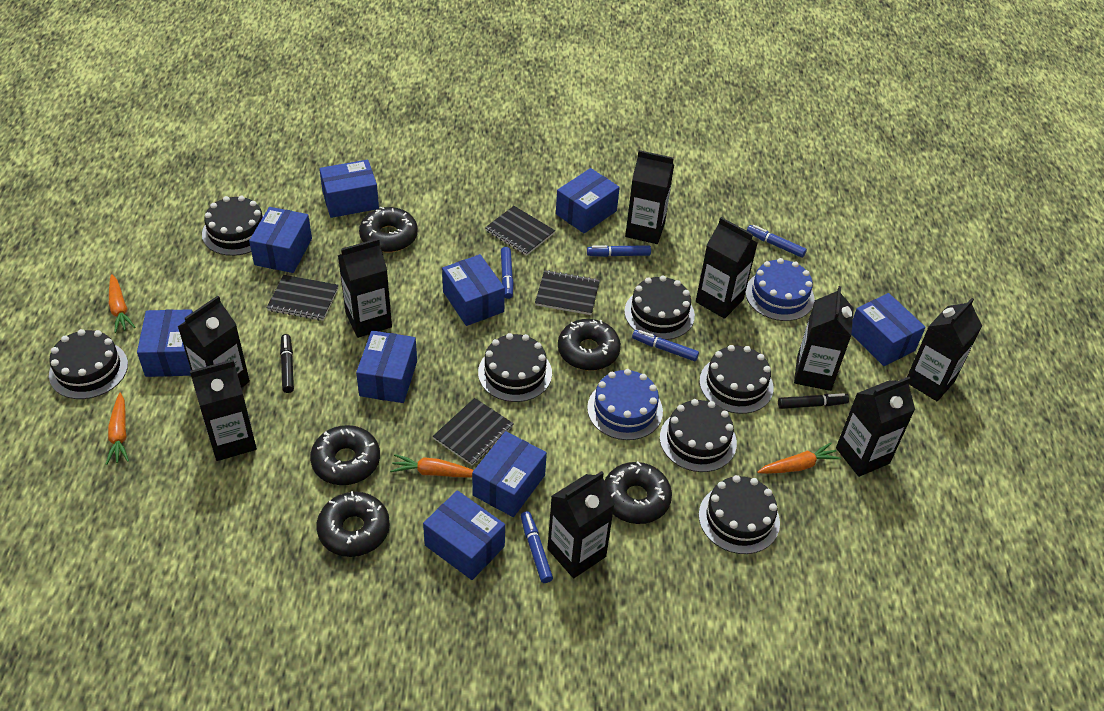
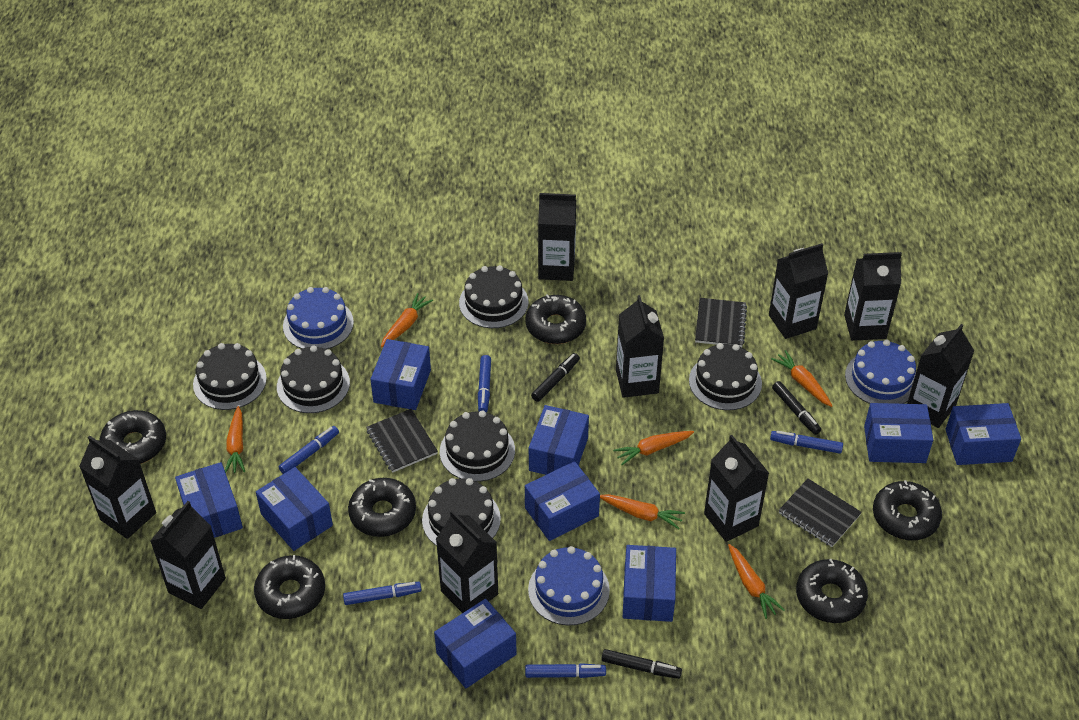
black cake: [49,329,128,399] [202,196,264,256] [478,333,552,402] [624,275,695,340] [660,399,737,472] [699,475,780,554] [700,345,774,414] = 7 -> [193,343,267,410] [277,345,350,413] [422,478,501,546] [440,411,515,482] [459,265,529,328] [689,343,762,410] = 6
black donut: [310,425,380,485] [317,491,390,557] [359,206,418,252] [558,319,621,371] [604,461,672,524] = 5 -> [100,410,166,464] [254,555,325,619] [348,478,416,537] [525,294,586,344] [796,559,868,623] [873,480,942,540] = 6
black marker: [280,334,294,393] [778,393,849,409] = 2 -> [531,353,580,402] [601,649,682,679] [772,381,821,435] = 3
black notebook: [267,275,339,321] [433,398,514,466] [485,206,555,256] [535,270,600,315] = 4 -> [366,409,438,473] [695,298,747,347] [779,479,862,547] = 3
blue cake: [587,369,663,440] [745,258,814,321] = 2 -> [283,287,354,349] [528,546,610,625] [845,340,916,404] = 3
orange carrot: [106,393,129,465] [109,274,135,333] [390,454,474,478] [757,443,841,474] = 4 -> [225,406,245,473] [381,293,433,347] [600,494,685,529] [613,431,694,465] [728,544,785,619] [771,350,833,407] = 6

